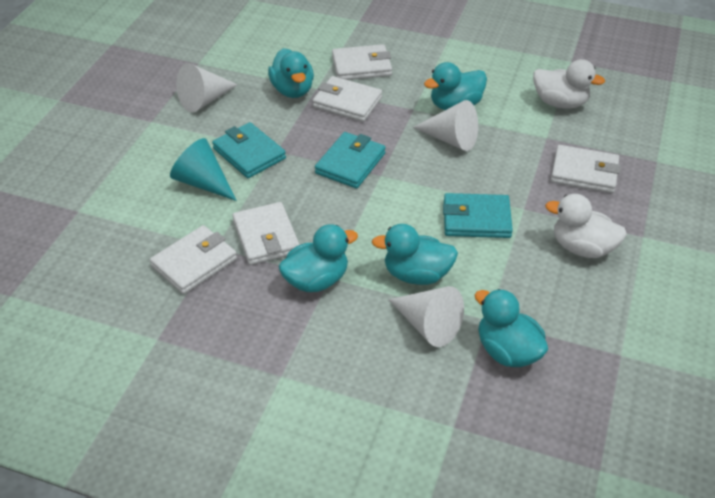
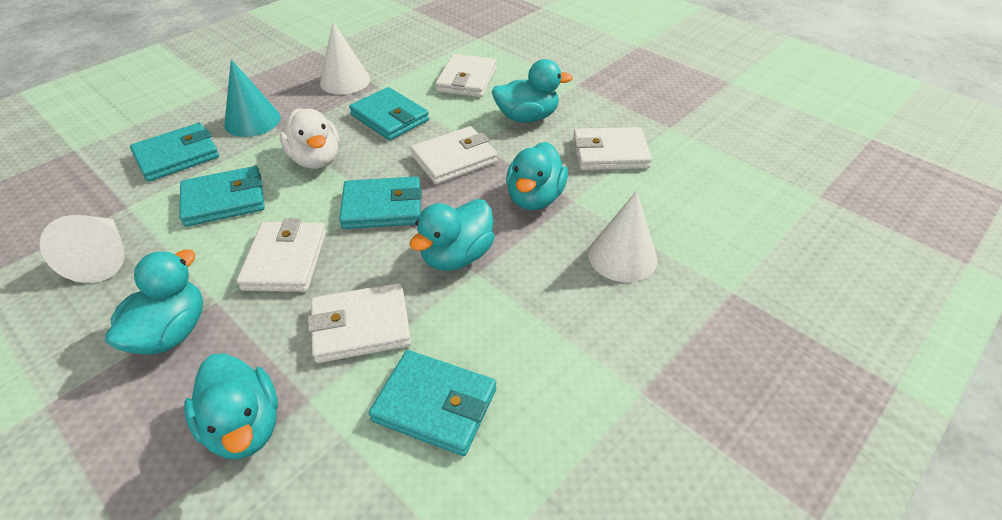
turquoise wallet: [212,122,286,178] [315,132,386,189] [443,193,513,238] = 3 -> [130,123,219,182] [179,166,265,227] [339,176,422,229] [349,87,429,140] [369,350,496,456] = 5
white duck: [533,59,605,109] [545,194,627,258] = 2 -> [280,108,339,169] = 1

